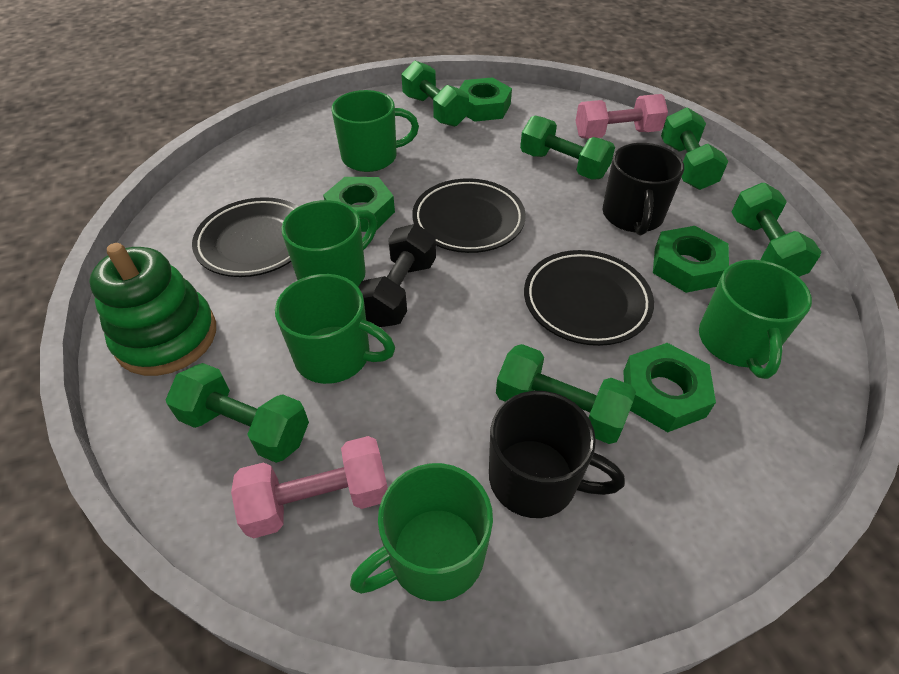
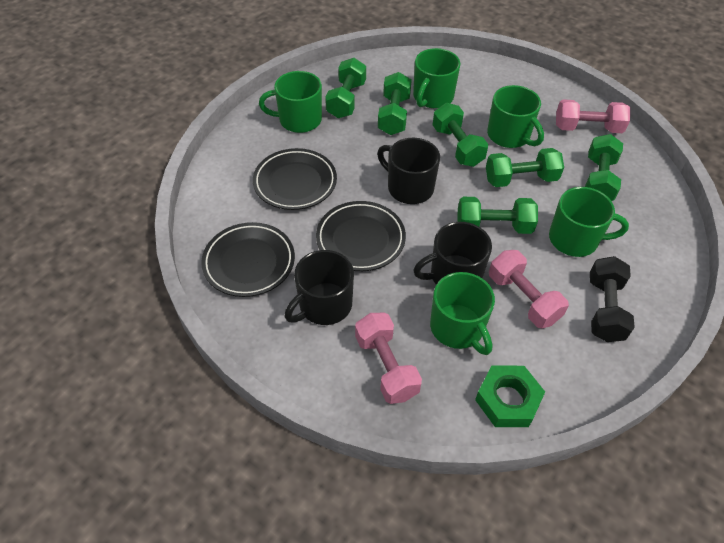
black mug: [489,391,625,518] [602,143,684,235] = 2 -> [285,250,354,325] [377,137,440,204] [413,222,492,285] = 3
green nut: [323,177,395,232] [459,78,512,122] [623,343,716,432] [653,226,729,293] = 4 -> [475,365,545,427] = 1
green stacking toy: [89,243,216,376] = 1 -> none = 0
pink dumbbell: [231,436,388,538] [575,94,668,139] = 2 -> [355,313,422,404] [489,250,569,328] [556,99,630,133] = 3

